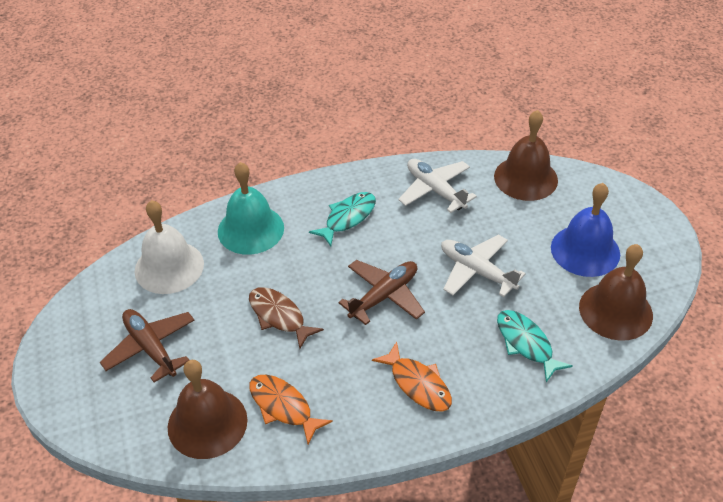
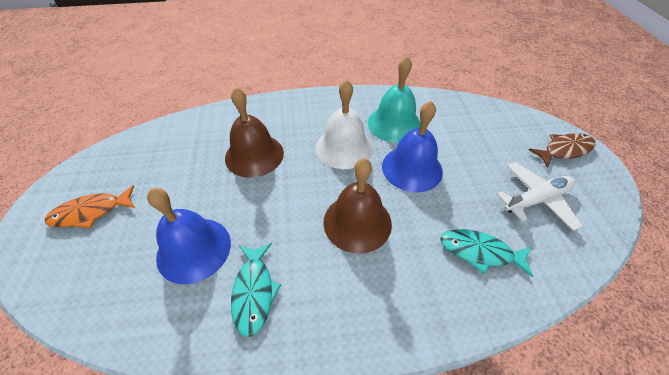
blue bell: [551,183,620,277] = 1 -> [147,188,231,284] [382,101,443,193] = 2
brown bell: [168,360,248,459] [494,110,558,201] [579,244,653,341] = 3 -> [225,87,284,178] [323,158,392,254] = 2
brown plane: [100,309,194,383] [338,260,425,325] = 2 -> none = 0
orange fish: [249,375,333,445] [372,342,452,412] = 2 -> [45,185,135,228] = 1
white plane: [398,159,477,213] [441,235,526,297] = 2 -> [497,162,583,231] = 1

